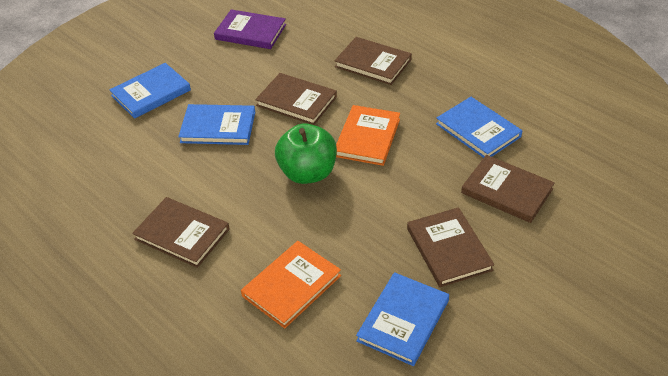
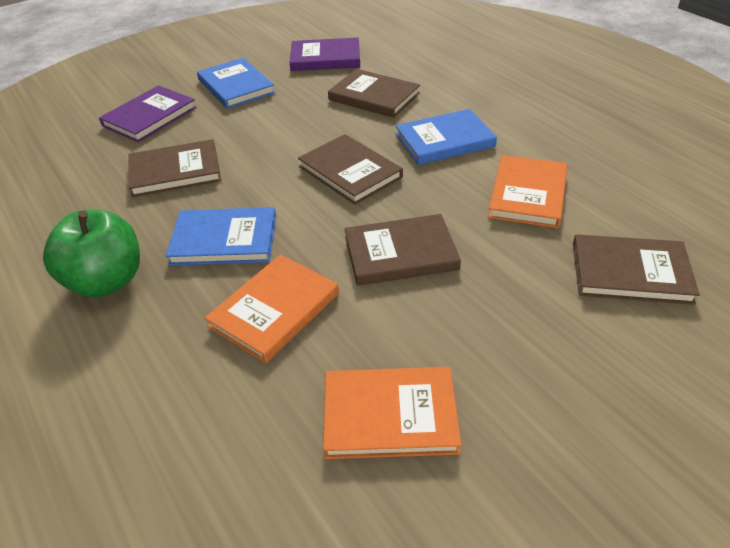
blue book: [109,63,191,119] [178,104,255,145] [356,272,449,366] [436,97,522,158] = 4 -> [166,207,276,266] [197,58,275,109] [396,109,497,165] = 3
orange book: [241,241,341,328] [336,105,400,166] = 2 -> [204,255,339,363] [323,367,461,459] [488,155,567,228] = 3
purple book: [214,9,286,49] = 1 -> [99,85,197,142] [290,37,360,71] = 2

